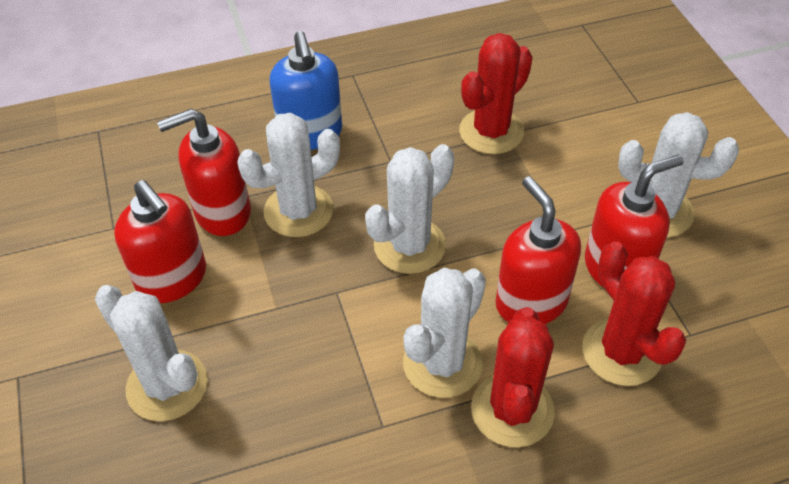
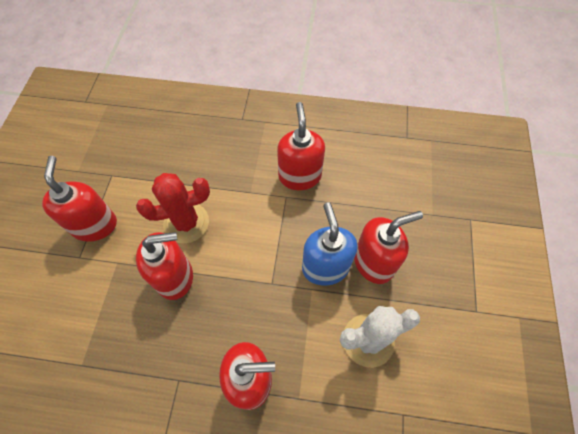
red cactus: [459,33,533,154] [471,307,555,447] [583,241,686,386] = 3 -> [136,173,210,243] = 1
red soap dispenser: [114,180,206,303] [157,109,251,236] [496,176,581,324] [585,154,683,288] = 4 -> [42,156,117,242] [136,232,193,300] [219,342,275,410] [277,102,325,190] [354,211,423,284] = 5
white cactus: [95,285,208,421] [237,113,340,237] [365,144,454,274] [403,268,486,398] [618,112,739,238] = 5 -> [340,306,420,368] = 1

